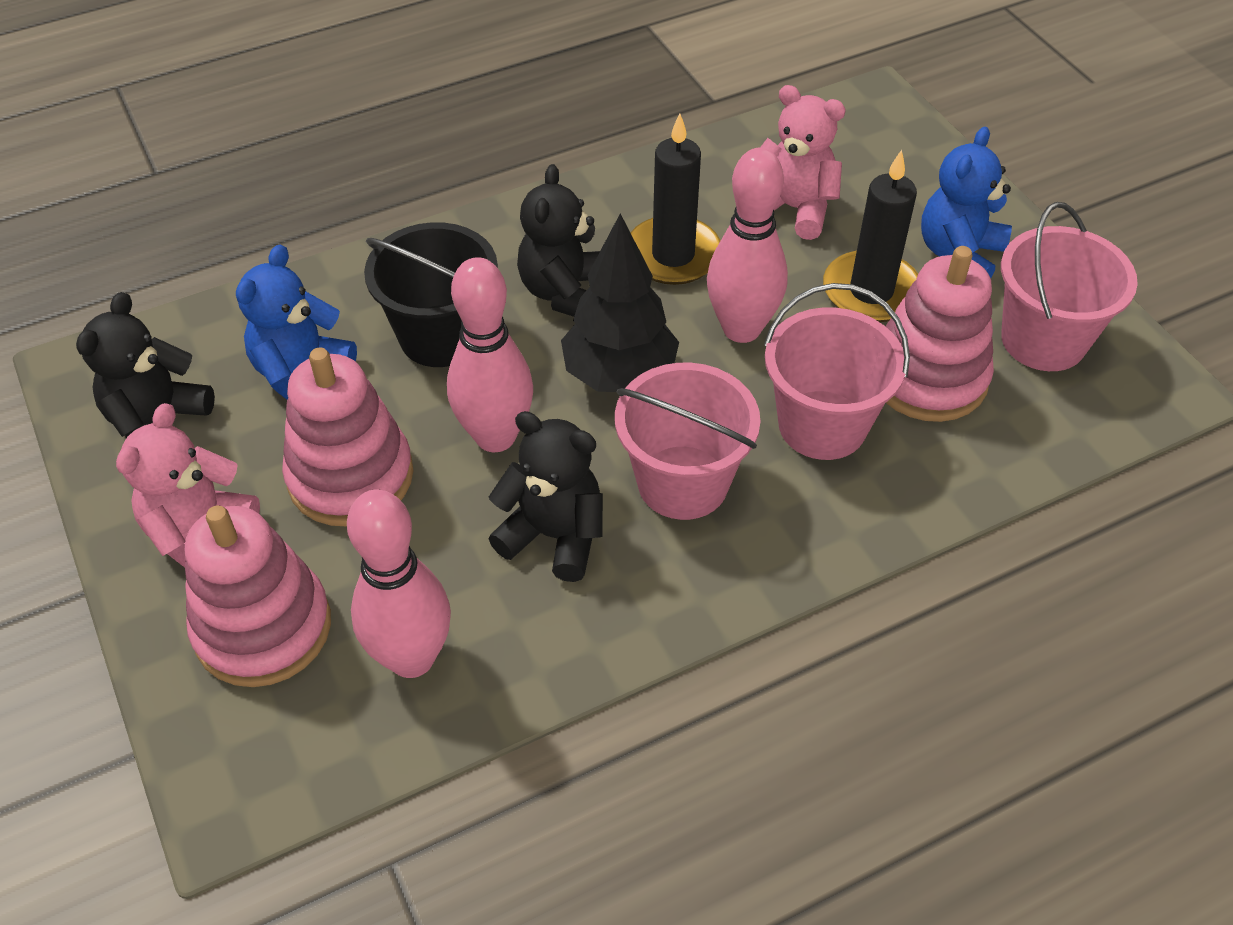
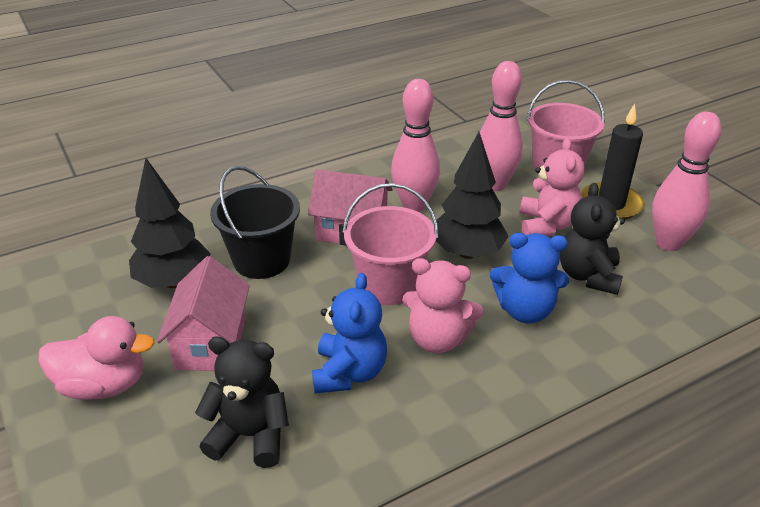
black candle: [630,114,721,285] [823,150,918,322] = 2 -> [581,104,644,220] = 1
black teddy bear: [76,292,215,438] [489,411,603,582] [517,164,600,317] = 3 -> [195,336,289,468] [559,183,625,295] = 2
black tree: [561,214,679,392] = 1 -> [129,158,211,288] [436,132,509,259] = 2
pink bucket: [615,363,761,520] [764,283,910,460] [1001,202,1138,371] = 3 -> [343,183,438,305] [526,80,605,170] = 2
pink duck: none = 0 -> [39,316,155,400] = 1
pink house: none = 0 -> [157,256,250,371] [308,169,393,246] = 2
pink stacking toy: [185,505,331,687] [282,347,413,526] [886,246,994,422] = 3 -> none = 0

